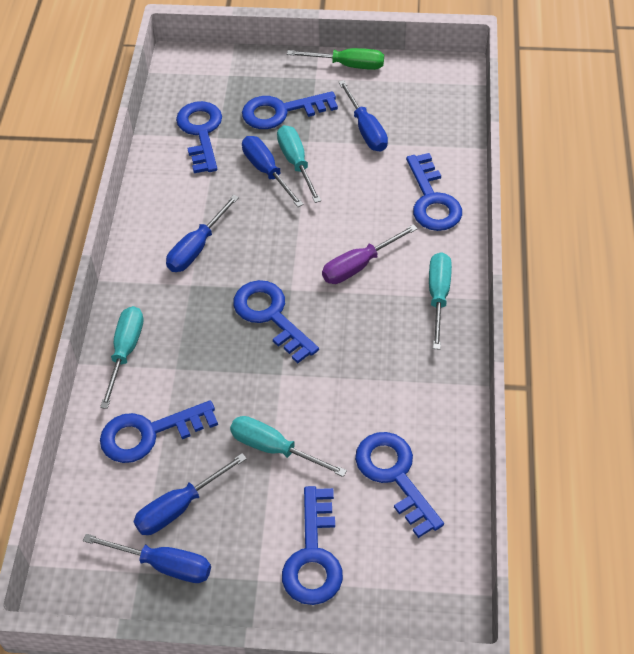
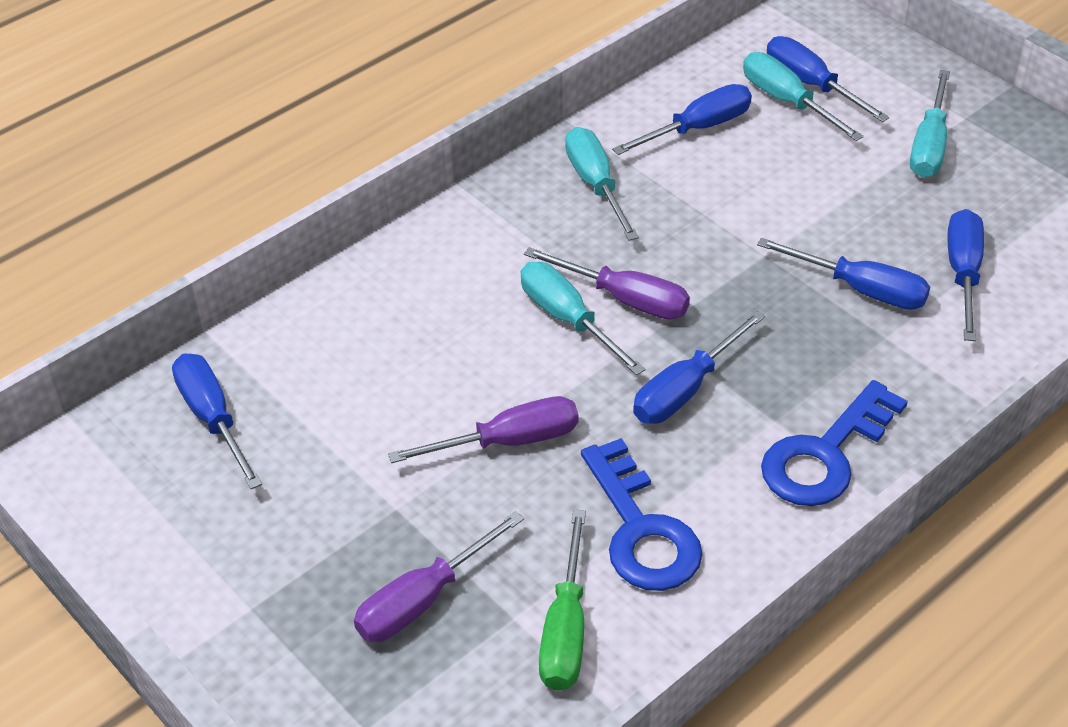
blue key: [100,400,218,463] [176,101,222,173] [233,280,319,363] [242,91,338,129] [282,486,343,605] [355,432,444,538] [406,153,462,231] = 7 -> [581,438,702,591] [761,380,908,506] = 2
blue screwdriver: [83,534,211,583] [133,453,247,535] [166,195,239,272] [242,136,304,207] [338,80,388,152] = 5 -> [172,353,262,489] [612,84,752,155] [633,311,765,424] [757,238,930,310] [767,36,889,122] [947,209,984,341] = 6
purple screwdriver: [322,224,418,284] = 1 -> [354,511,524,642] [388,396,579,463] [524,247,690,320] = 3

